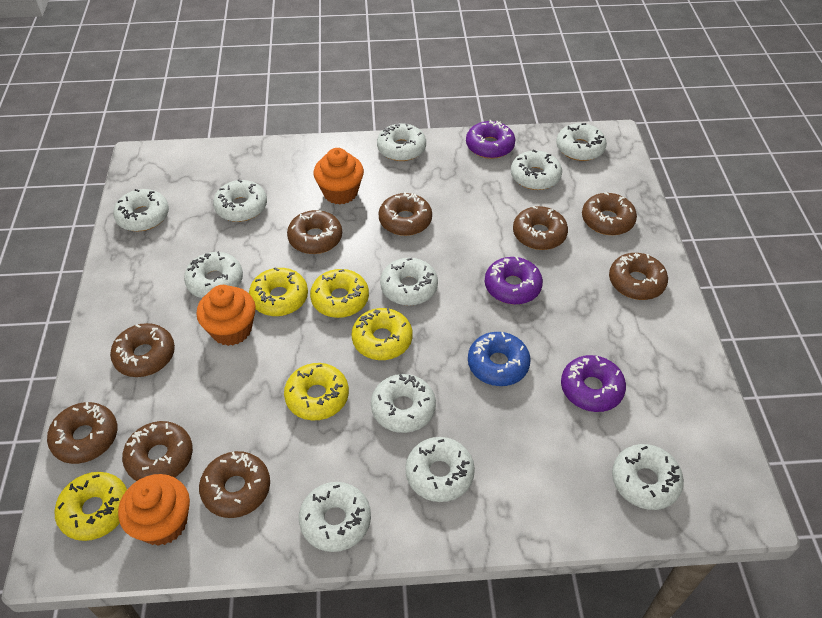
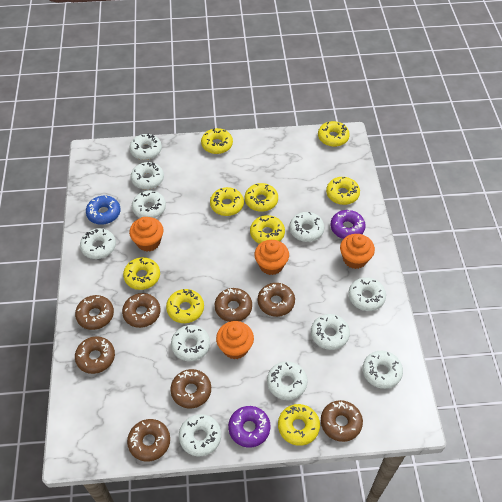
brown donut: [47,402,117,464] [110,323,175,377] [122,421,193,481] [199,451,270,518] [287,210,342,254] [378,192,432,236] [513,206,568,250] [582,192,637,235] [609,253,668,300] = 9 -> [75,295,114,330] [75,336,115,374] [122,293,160,328] [127,419,170,462] [170,369,211,408] [215,288,252,322] [258,283,295,317] [321,400,363,442] = 8
orange cupcake: [118,474,190,546] [196,285,256,346] [314,148,364,204] = 3 -> [129,217,164,252] [216,321,254,359] [254,240,289,275] [340,234,375,269] = 4
purple donut: [466,120,515,159] [485,256,543,305] [561,355,626,412] = 3 -> [228,406,270,448] [330,210,366,239] = 2
yellow donut: [54,472,127,541] [249,268,308,316] [284,363,349,420] [310,269,369,318] [352,308,412,360] = 5 -> [123,257,160,290] [166,289,204,323] [201,128,233,154] [210,187,244,216] [245,183,278,212] [250,215,285,244] [278,404,320,446] [318,121,350,147] [326,177,360,205] = 9

